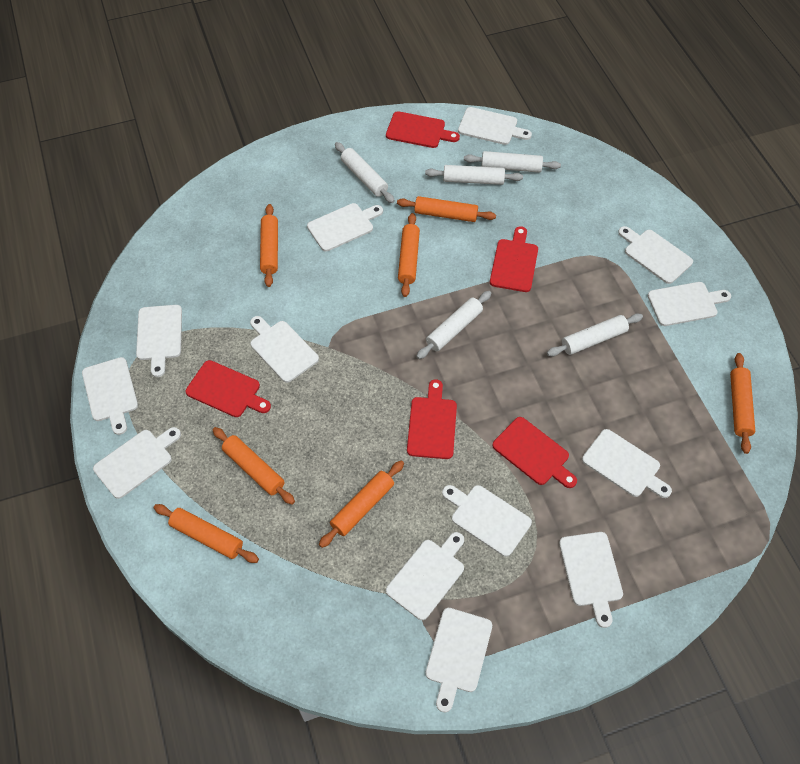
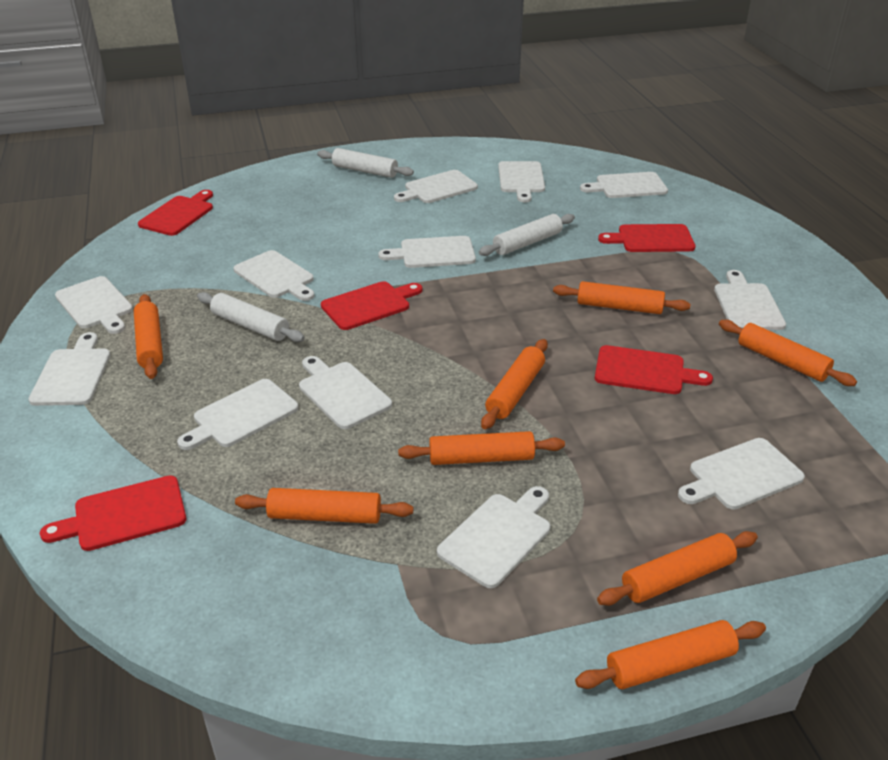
orange rolling pin: [154,504,259,563] [213,427,295,504] [260,204,278,287] [319,460,404,548] [397,196,496,222] [398,213,420,297] [730,353,755,454] = 7 -> [134,294,163,379] [235,488,413,524] [398,431,565,465] [481,339,548,429] [553,281,690,314] [575,620,766,689] [597,531,758,606] [719,320,857,386] = 8
white cutting board: [82,357,138,435] [93,427,181,499] [136,305,182,377] [250,316,319,383] [307,203,383,251] [386,532,464,620] [425,608,492,712] [442,485,532,557] [458,107,532,145] [559,532,623,628] [582,429,672,498] [618,226,693,284] [648,282,731,326] = 13 -> [28,332,111,406] [55,276,133,334] [177,379,299,450] [234,250,314,301] [299,356,392,429] [378,236,476,268] [394,170,478,203] [437,486,550,588] [498,161,545,202] [580,172,668,198] [678,438,805,510] [714,270,786,330] = 12
white rolling pin: [335,142,395,203] [416,291,491,359] [425,165,523,185] [464,151,561,173] [547,313,643,357] = 5 -> [197,292,305,342] [317,148,414,178] [479,214,575,256] = 3

